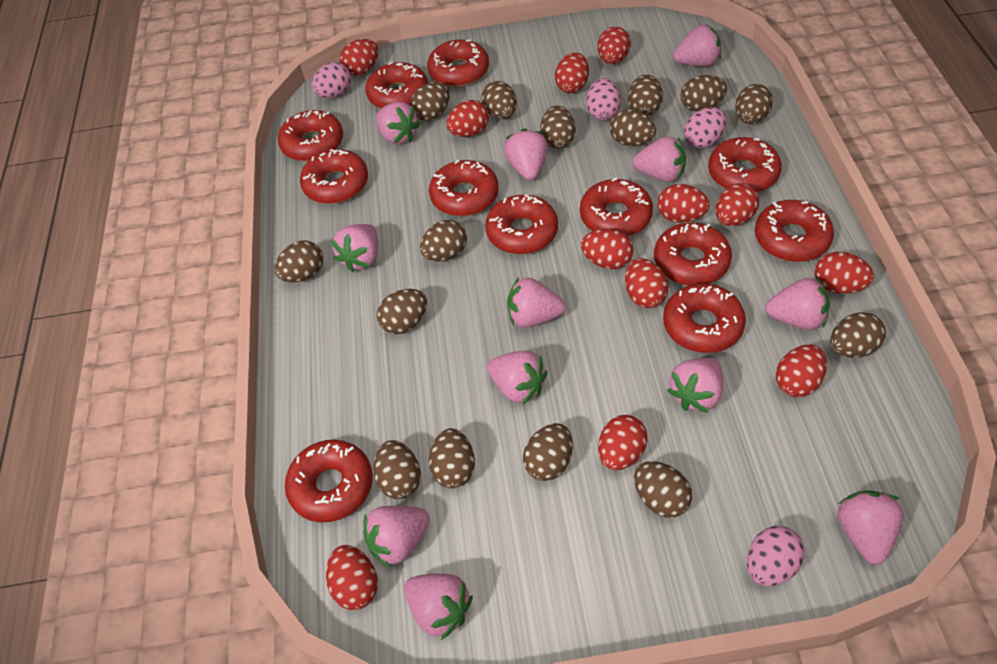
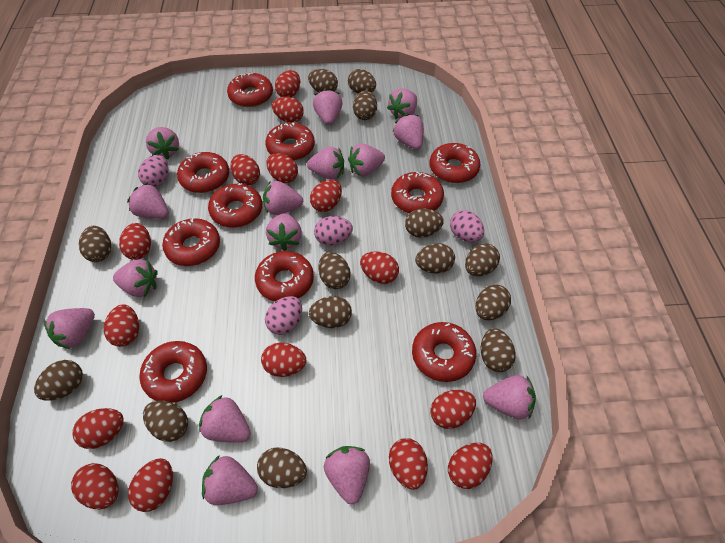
brown egg: [275,241,323,282] [373,440,421,499] [377,289,427,334] [411,82,450,121] [420,220,467,262] [429,428,475,488] [481,81,517,119] [523,423,573,481] [540,106,576,148] [610,109,656,146] [628,74,663,116] [634,461,692,518] [680,75,727,112] [735,84,773,124] [830,312,886,358] = 15 -> [34,360,83,401] [79,226,111,262] [143,401,188,442] [257,448,307,488] [308,69,338,93] [309,296,352,328] [319,252,351,289] [348,69,376,93] [353,91,377,120] [405,208,444,238] [415,243,455,274] [465,244,500,276] [476,284,511,320] [481,328,516,372] = 14
pink strawberry: [331,224,378,272] [363,506,430,568] [376,102,420,144] [404,573,473,640] [487,351,547,404] [504,128,548,180] [507,277,566,328] [633,136,686,182] [667,358,723,413] [673,24,721,66] [765,278,830,330] [838,490,904,565] = 12 -> [44,308,95,349] [113,259,158,297] [127,183,169,219] [146,127,179,159] [199,395,251,443] [202,455,258,505] [263,180,303,215] [266,213,302,251] [307,147,344,180] [313,89,343,125] [324,446,370,504] [348,143,385,176] [387,89,417,119] [393,114,424,150] [483,375,536,419] = 15
red donut: [278,110,343,161] [285,440,373,522] [300,149,368,204] [365,62,428,108] [427,39,489,87] [429,160,499,216] [485,194,558,254] [580,178,653,236] [654,223,732,285] [663,283,746,353] [708,137,782,192] [755,200,834,262] = 12 -> [139,341,207,403] [162,217,220,266] [177,152,229,193] [208,183,262,228] [227,73,273,107] [255,251,314,302] [265,121,315,161] [391,171,444,213] [412,322,476,382] [430,143,480,183] = 10
red egg: [326,545,378,610] [339,39,379,76] [446,100,489,137] [555,53,589,93] [581,229,633,269] [598,27,631,64] [598,415,648,470] [625,258,668,308] [657,184,710,223] [716,183,759,226] [776,345,827,397] [815,252,874,294] = 12 -> [71,463,118,509] [72,408,124,449] [104,304,139,347] [119,223,151,260] [128,458,173,512] [230,154,260,185] [261,343,306,377] [266,153,298,183] [272,97,304,123] [275,70,300,97] [310,180,342,212] [360,251,399,284] [389,438,428,490] [430,390,476,429] [448,443,493,489] = 15

